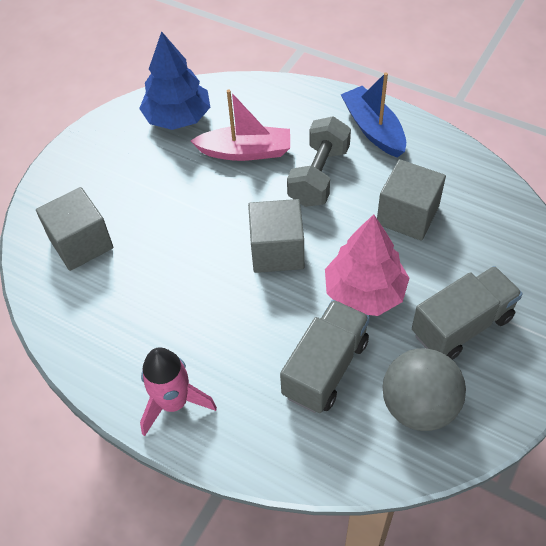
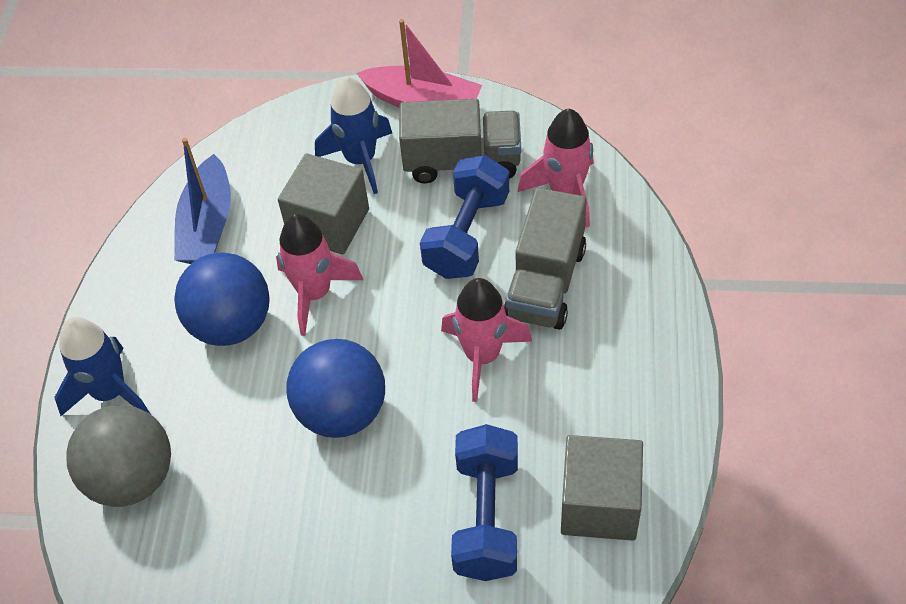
blue ball: none = 0 -> [174,253,270,346] [287,339,385,438] = 2
blue dumbbell: none = 0 -> [420,155,509,279] [451,424,518,581] = 2
blue rocket: none = 0 -> [54,317,150,416] [315,76,392,194] = 2
blue tree: [139,31,210,130] = 1 -> none = 0
grey cube: [36,187,113,271] [248,199,304,273] [377,159,446,241] = 3 -> [278,153,369,255] [561,435,643,541] = 2
grey dumbbell: [287,116,351,207] = 1 -> none = 0
pink rocket: [140,347,217,436] = 1 -> [276,214,363,336] [441,278,532,402] [518,109,593,228] = 3
pink tree: [325,214,409,316] = 1 -> none = 0

